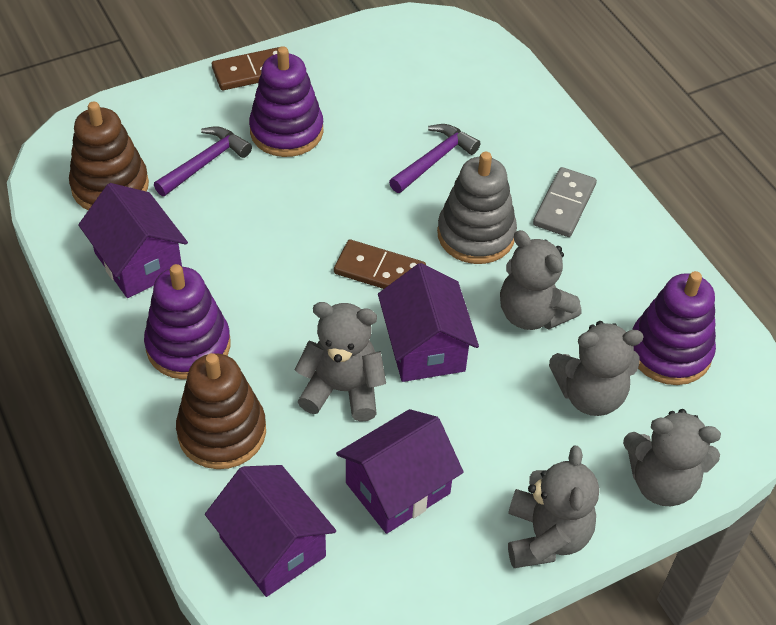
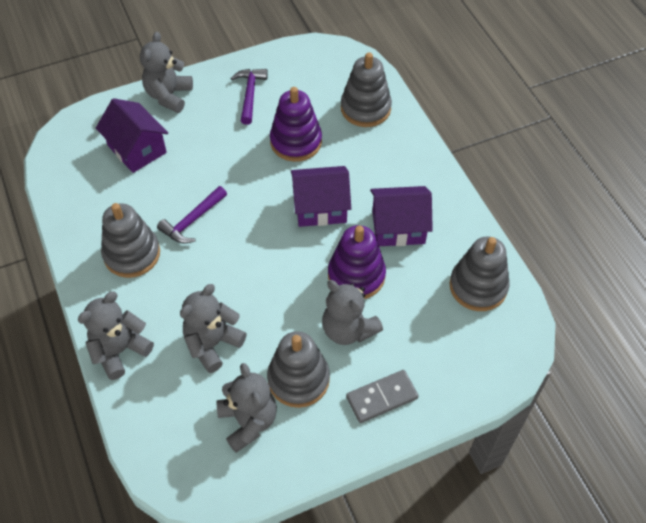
brown domino: [212,47,279,90] [334,240,426,289] = 2 -> none = 0
brown stacking toy: [69,102,149,210] [176,353,266,469] = 2 -> none = 0
grey stacking toy: [437,152,517,264] = 1 -> [101,203,160,278] [267,331,330,408] [341,52,392,127] [450,236,510,311] = 4
purple house: [78,183,188,298] [205,465,336,597] [336,409,464,534] [378,263,479,382] = 4 -> [96,98,168,173] [291,166,351,227] [370,186,433,246] = 3
purple stacking toy: [144,264,231,380] [249,46,323,157] [632,271,716,385] = 3 -> [270,87,322,162] [328,225,386,299] = 2

